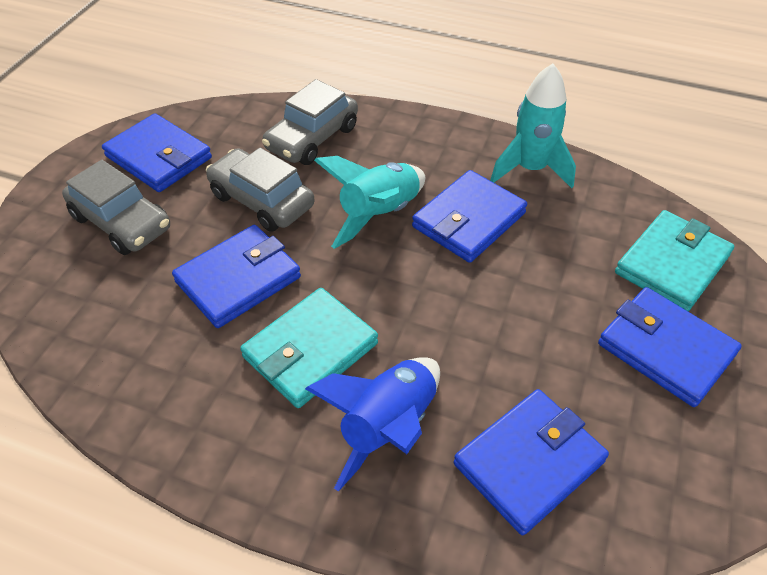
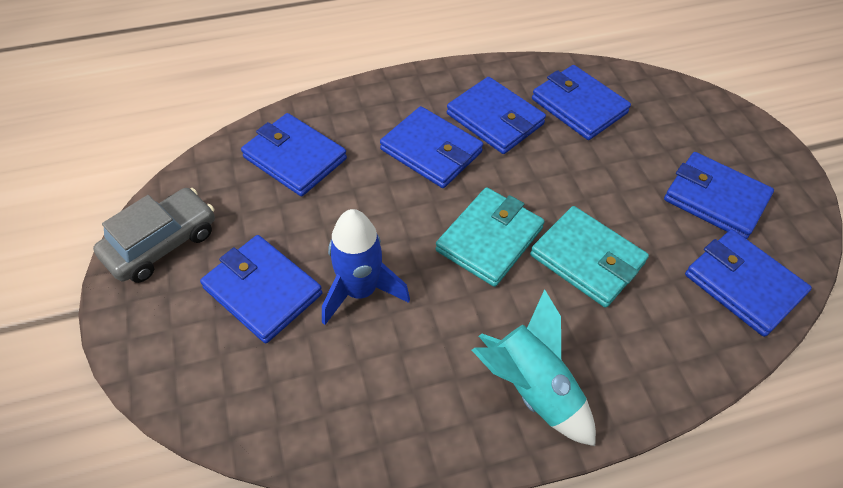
blue wallet: [102,113,212,192] [172,225,301,328] [412,170,527,263] [454,389,609,535] [598,287,742,407] = 5 -> [200,235,322,343] [241,113,347,196] [380,106,483,188] [447,77,546,154] [532,65,631,140] [664,152,774,239] [685,229,812,337] = 7
grey car: [62,160,170,255] [206,148,314,232] [262,79,358,165] = 3 -> [93,188,215,283] = 1
turquoise rocket: [314,156,425,249] [490,64,576,188] = 2 -> [472,289,596,446] = 1

